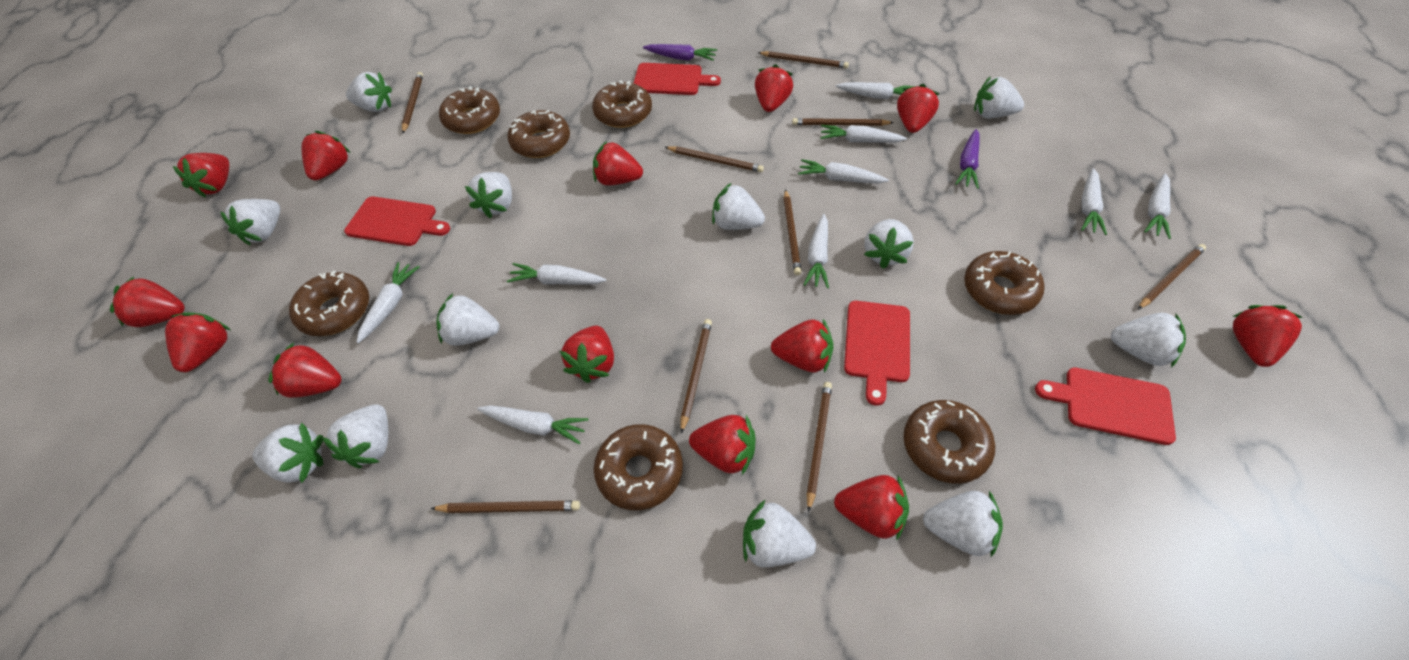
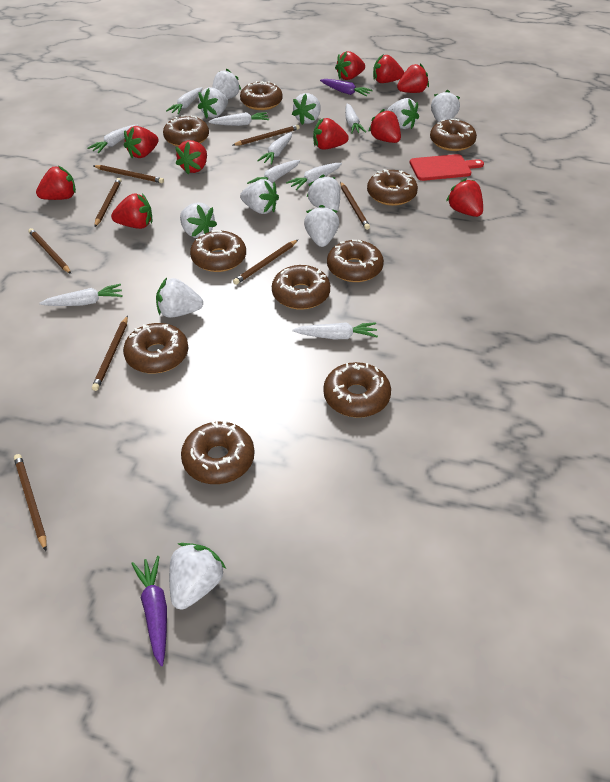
brown donut: [289,270,369,336] [439,86,500,134] [507,110,570,158] [592,80,652,128] [593,424,683,510] [903,400,995,484] [964,251,1044,315] = 7 -> [123,323,188,373] [163,115,209,147] [181,420,254,484] [190,230,246,272] [240,81,283,110] [272,265,330,310] [323,362,391,418] [327,240,384,282] [367,169,418,206] [430,119,477,151] = 10
brown pencil: [402,72,423,133] [430,501,580,513] [665,146,764,172] [680,319,712,434] [758,51,849,69] [784,189,802,276] [792,118,894,126] [806,382,832,513] [1138,244,1206,309] = 9 -> [14,454,47,551] [28,228,71,274] [92,316,128,391] [93,165,164,183] [94,178,121,227] [233,125,300,146] [233,240,298,285] [340,182,370,230] = 8
red cutting board: [344,197,450,246] [634,63,721,95] [844,301,910,406] [1035,367,1176,445] = 4 -> [410,154,484,181] = 1
red strawberry: [110,276,185,327] [165,313,230,372] [173,153,229,198] [268,342,342,397] [301,131,351,181] [560,326,614,383] [593,141,643,185] [689,415,756,475] [755,64,793,112] [771,319,833,373] [834,475,909,541] [897,84,940,133] [1232,305,1303,367] = 13 -> [36,166,76,200] [111,193,152,229] [124,126,159,158] [176,140,207,174] [313,118,349,150] [335,51,365,80] [368,109,401,143] [373,55,404,83] [397,63,429,93] [446,178,483,217] = 10
white strawberry: [220,199,280,246] [252,423,323,483] [322,404,388,468] [346,72,392,112] [436,293,499,346] [465,172,512,218] [712,183,765,230] [743,500,816,567] [864,219,914,269] [923,491,1003,557] [974,76,1024,118] [1111,313,1186,368] = 12 -> [156,278,203,318] [169,543,226,610] [180,202,217,238] [198,87,228,118] [212,69,241,99] [240,179,279,214] [292,93,321,125] [304,205,339,247] [307,174,340,211] [387,98,419,129] [431,90,460,122] = 11

